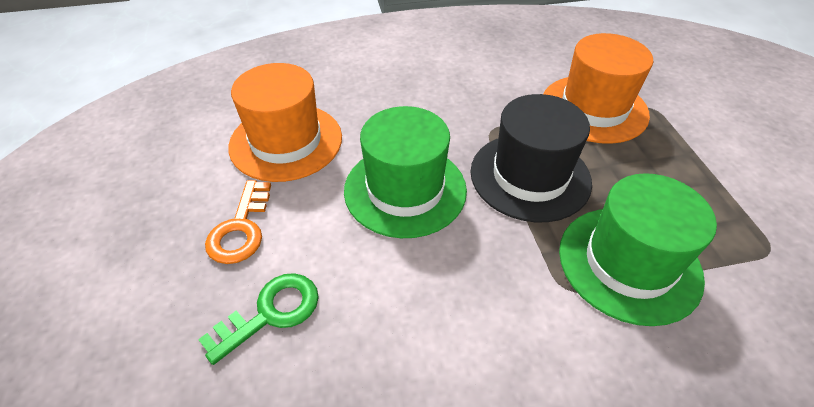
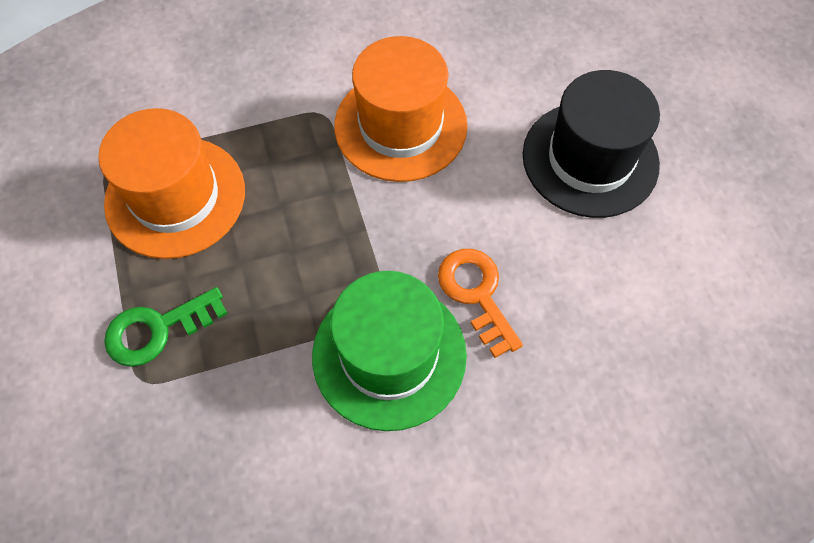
green hat: [344,106,467,238] [559,173,717,326] = 2 -> [312,271,467,431] = 1

